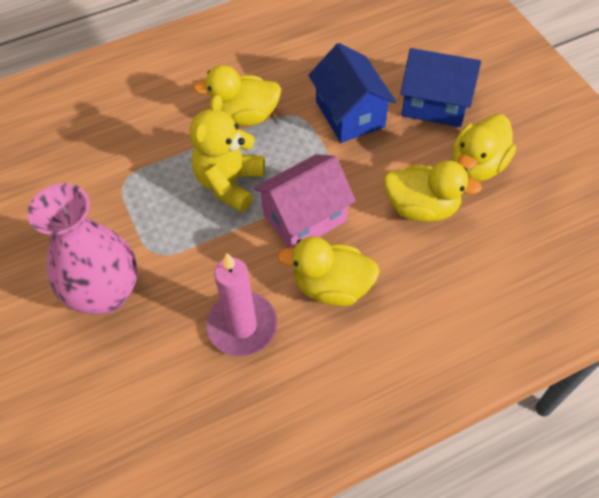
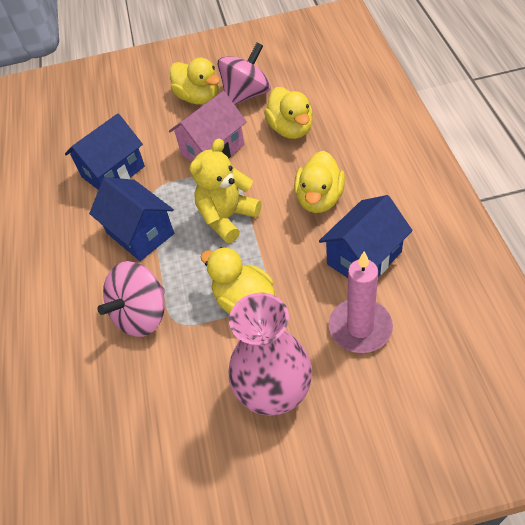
blue house: [309,43,396,143] [400,48,481,127] = 2 -> [65,113,145,190] [89,177,174,261] [319,195,413,278] = 3
pink spinning top: none = 0 -> [97,261,165,337] [217,42,271,105] = 2

